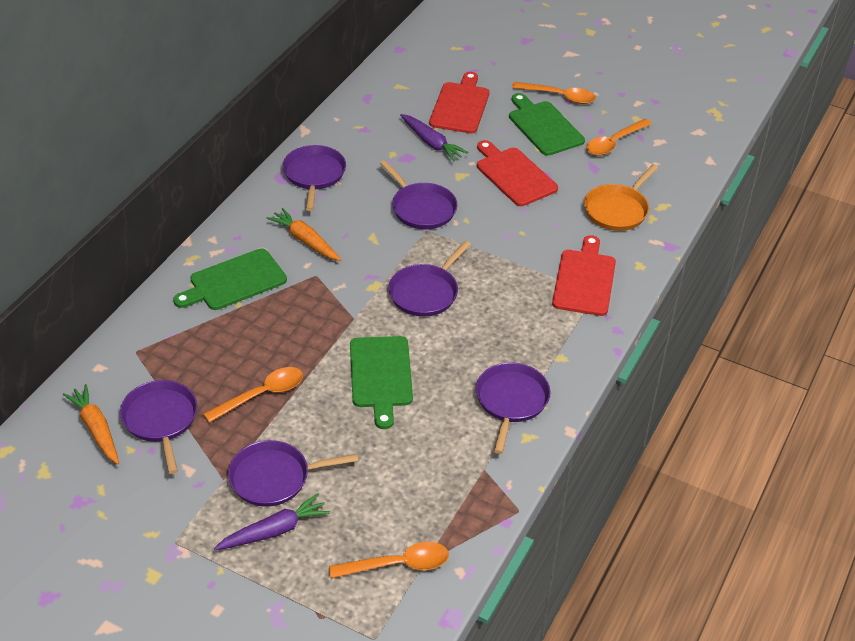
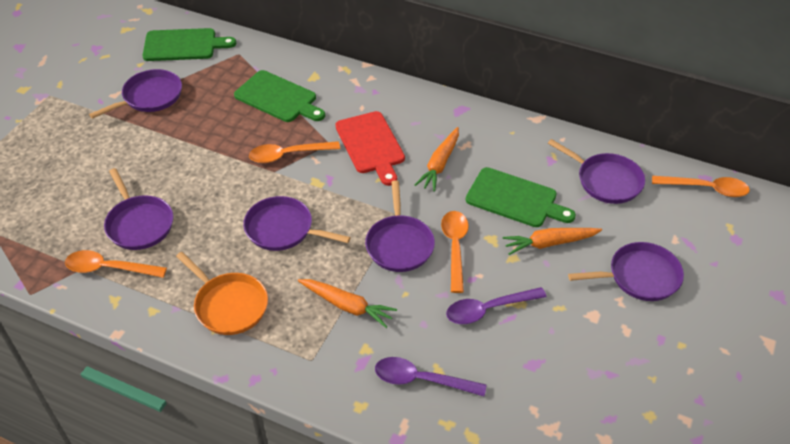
orange carrot: [63,384,119,464] [267,208,341,261] = 2 -> [298,279,397,328] [415,127,459,192] [503,228,602,255] = 3
purple carrot: [214,493,330,550] [400,114,469,162] = 2 -> none = 0
purple spoon: none = 0 -> [375,357,486,396] [446,287,546,324] = 2
red cutting board: [429,72,489,134] [477,140,558,206] [552,235,616,316] = 3 -> [335,111,405,186] = 1

